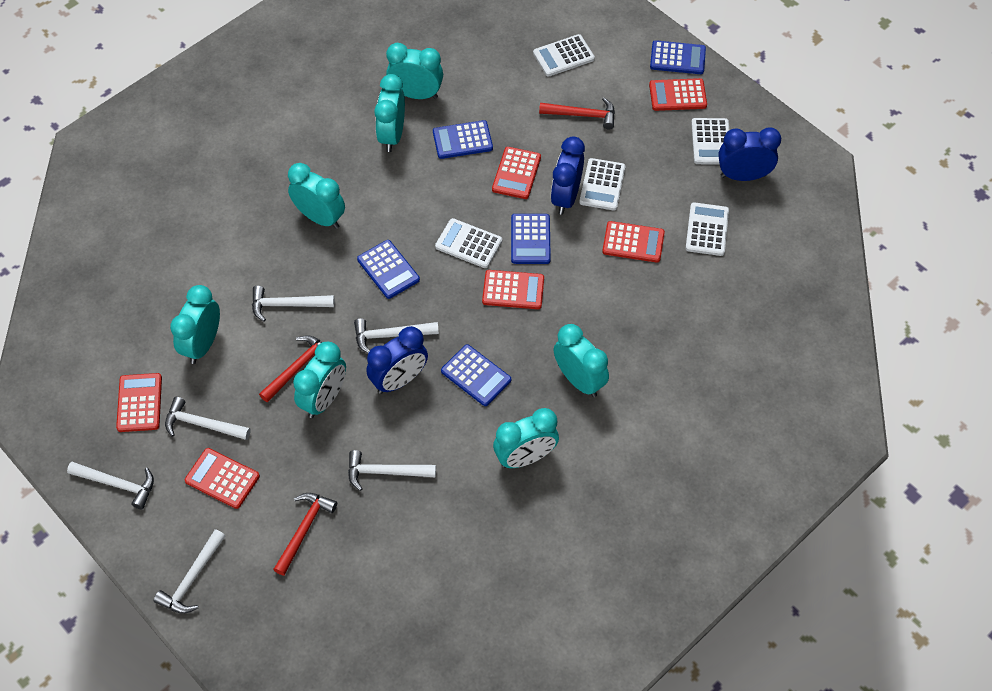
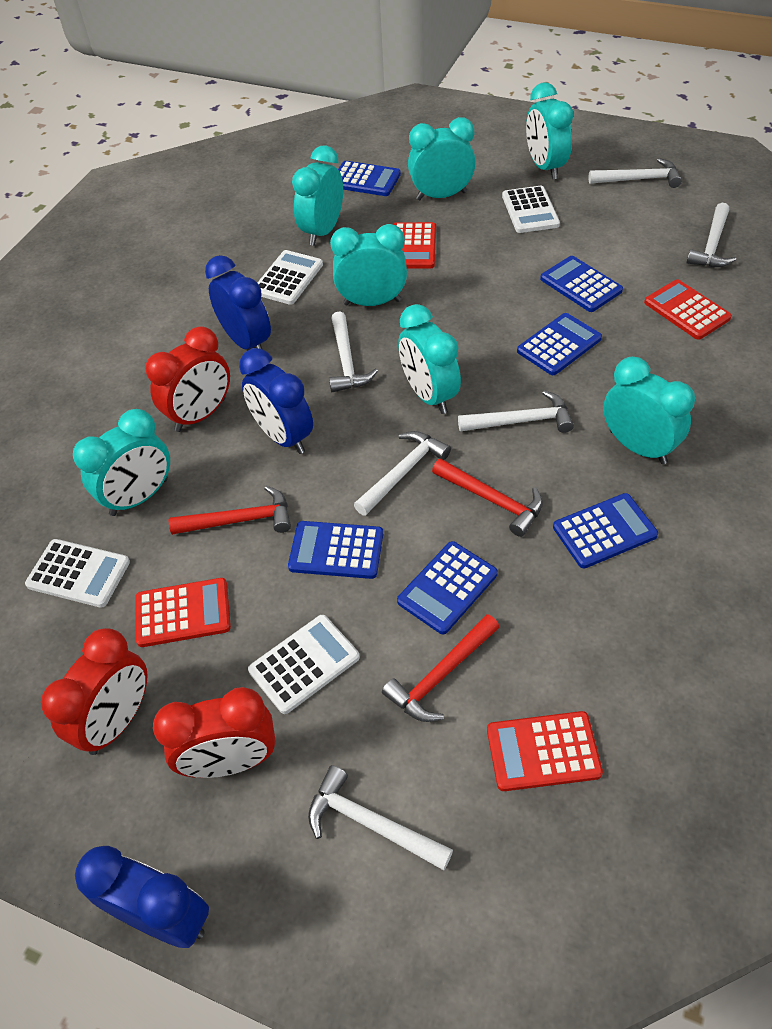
blue calculator: [357,240,420,299] [433,120,493,159] [441,344,511,406] [511,214,551,264] [650,40,706,74] = 5 -> [288,521,383,579] [338,161,401,196] [397,541,498,634] [517,313,602,375] [540,256,623,312] [553,493,658,569] = 6
red calculator: [116,373,162,432] [185,448,260,509] [482,270,544,309] [492,147,541,199] [602,221,665,263] [649,78,707,111] = 6 -> [135,578,231,647] [393,222,436,269] [487,711,603,791] [644,279,732,340] = 4
red clock: none = 0 -> [41,628,148,755] [145,326,230,432] [153,687,276,778] = 3
white calculator: [435,218,502,268] [533,34,595,77] [579,158,626,210] [686,202,729,256] [691,118,729,165] = 5 -> [25,539,130,608] [248,615,360,714] [257,250,323,305] [502,186,560,233] = 4

